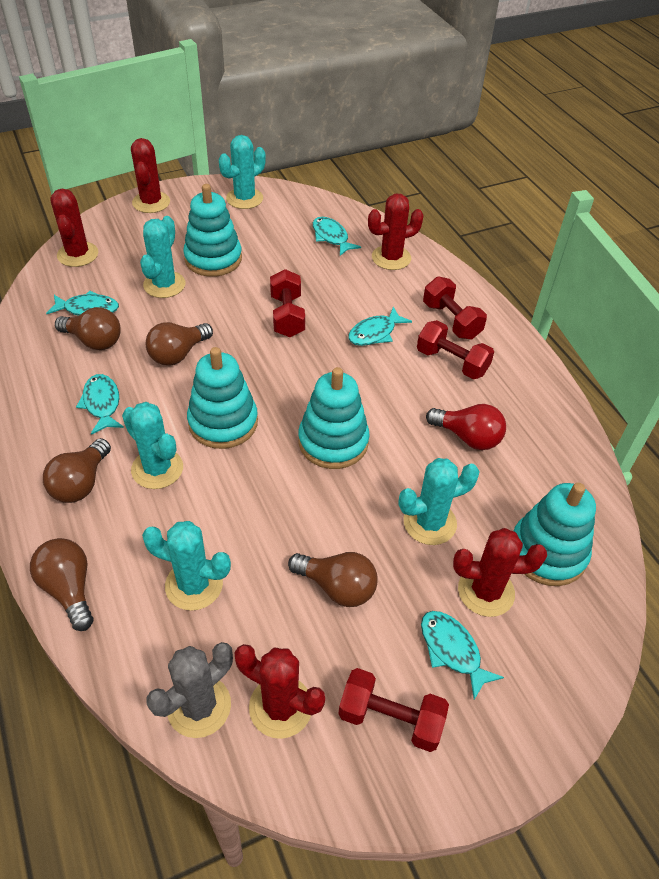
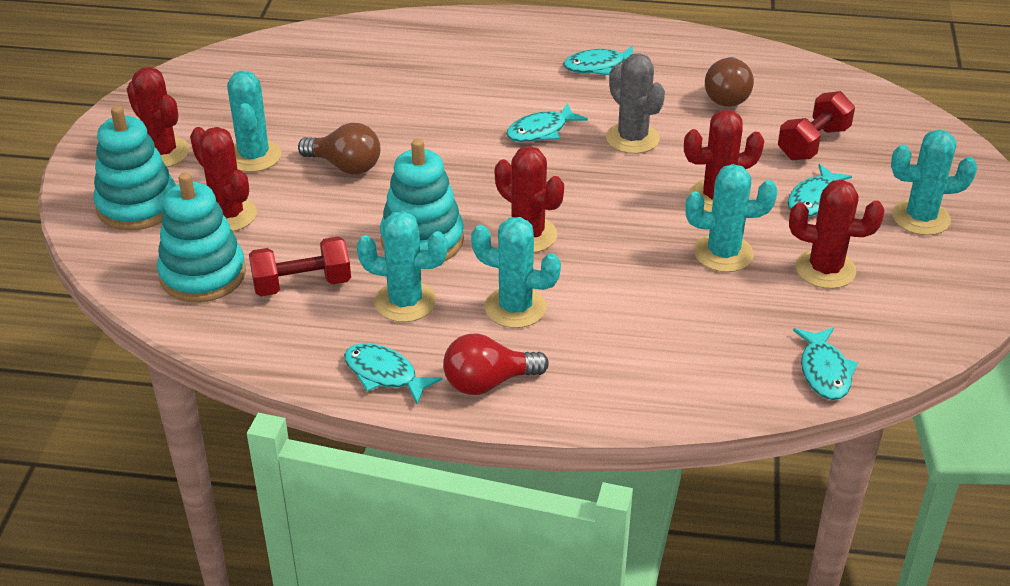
brown light bulb: [30,538,93,631] [43,438,111,503] [55,307,121,350] [146,322,213,365] [288,552,378,607] = 5 -> [298,123,381,174] [705,57,754,107] = 2
red dumbbell: [270,269,305,337] [338,668,449,752] [417,320,494,379] [423,277,487,339] = 4 -> [249,236,351,296] [778,91,855,160] = 2
turquoise stacking toy: [183,184,242,277] [187,347,258,449] [298,367,370,469] [514,483,596,586] = 4 -> [93,106,176,231] [157,172,246,303] [380,139,464,261] = 3

